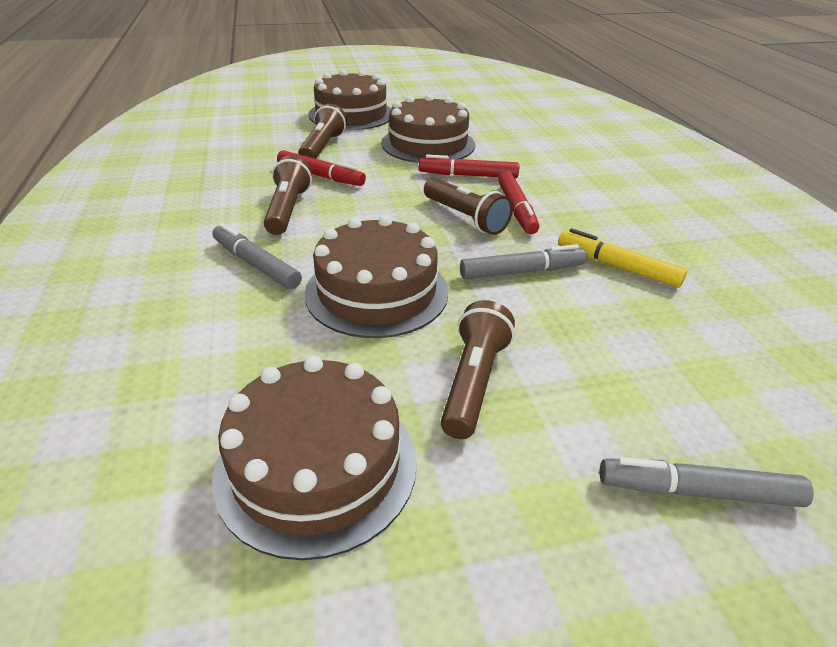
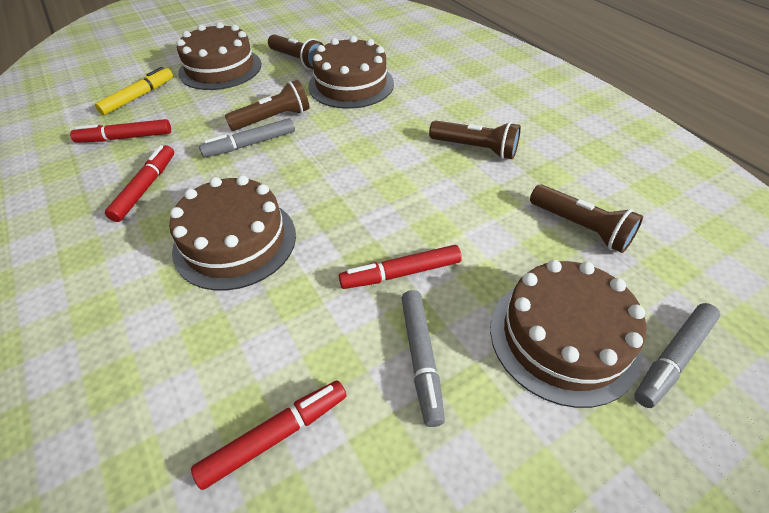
red marker: [277,150,366,186] [419,154,519,178] [498,171,539,234] = 3 -> [70,119,171,143] [105,145,174,222] [191,380,347,490] [339,245,462,289] = 4

